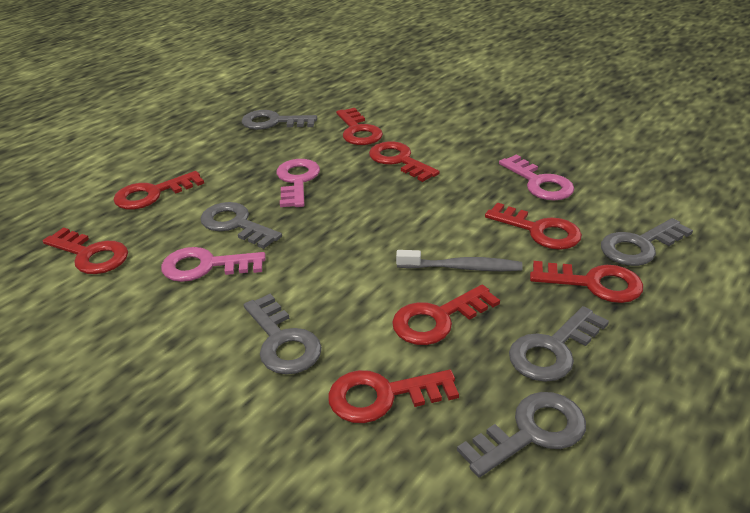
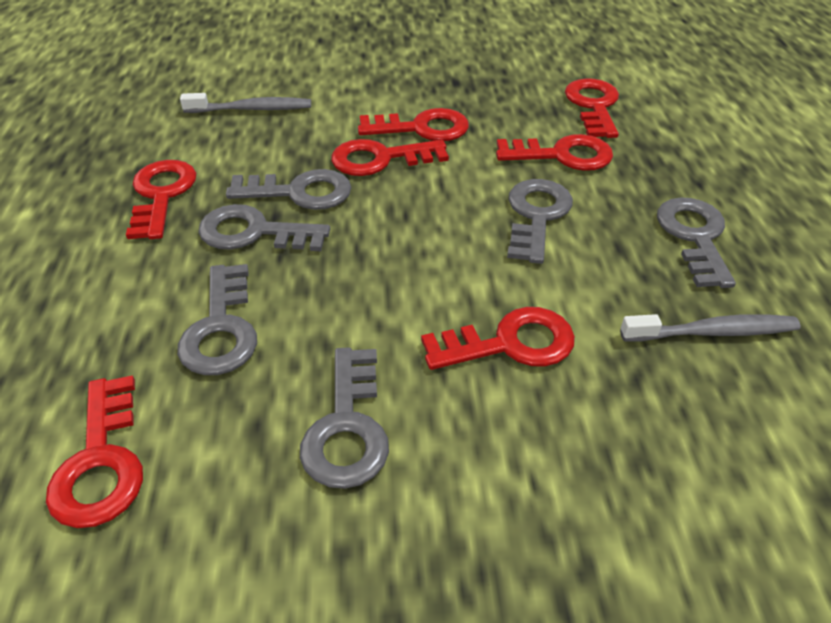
grey toothbrush: [396,250,523,271] = 1 -> [180,93,311,113] [620,314,801,342] = 2
pink key: [161,247,266,282] [277,159,320,207] [499,155,574,201] = 3 -> none = 0
red key: [43,227,128,274] [114,171,204,209] [328,370,459,423] [336,108,383,145] [369,141,440,182] [392,285,500,345] [485,203,582,250] [530,261,643,303] = 8 -> [46,375,143,528] [126,160,196,239] [331,139,449,176] [358,108,469,141] [421,307,575,370] [496,134,613,171] [565,78,619,138] = 7

